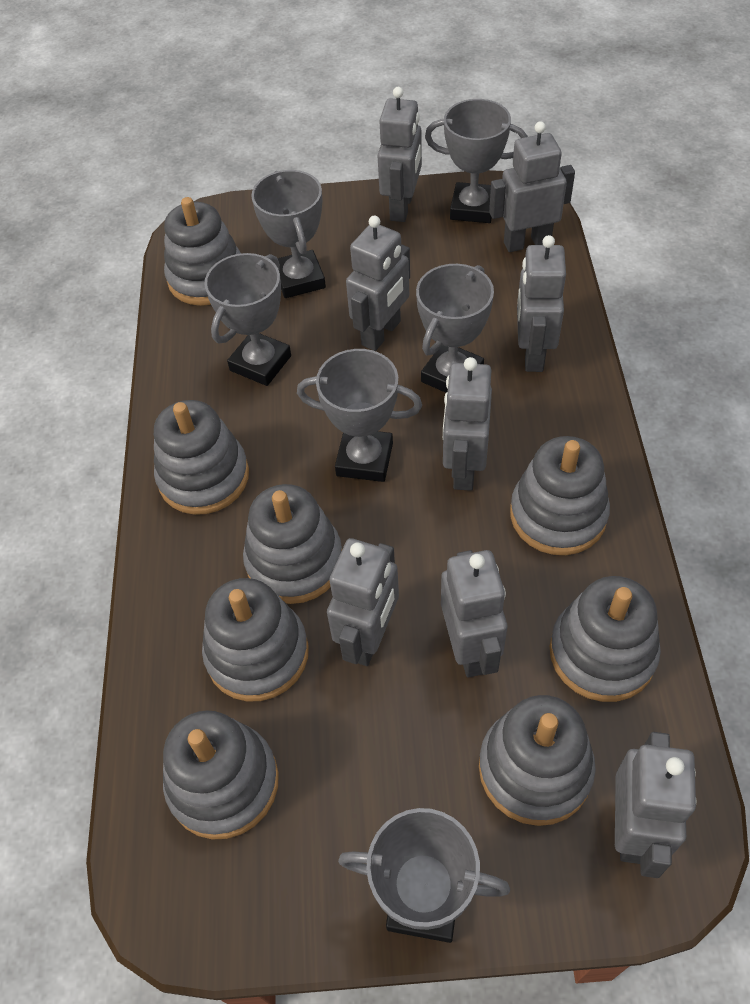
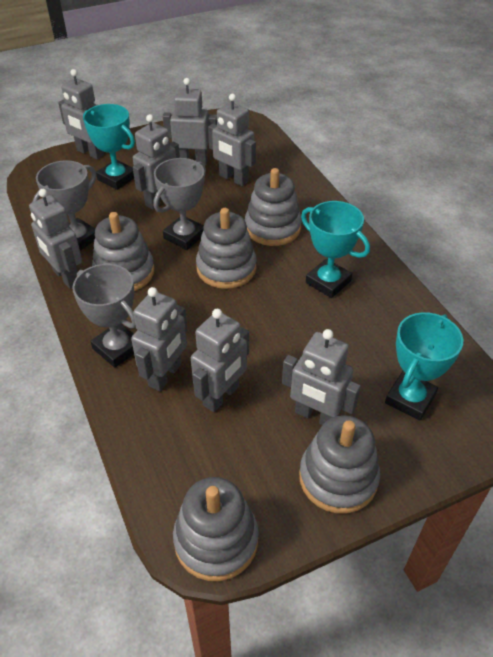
grey stacking toy: [154,400,249,515] [163,710,279,839] [164,197,241,306] [202,578,309,702] [243,484,342,604] [479,695,596,826] [510,436,610,555] [549,576,661,702] = 8 -> [92,212,154,291] [173,477,259,581] [196,208,256,289] [245,168,302,246] [299,415,380,513] = 5
grey trophy: [204,253,291,386] [251,170,326,298] [297,349,422,482] [338,808,510,943] [416,264,494,393] [425,99,528,223] = 6 -> [32,160,96,250] [72,264,136,368] [153,158,206,250] = 3
turquoise trophy: none = 0 -> [83,104,135,190] [301,201,370,298] [385,312,463,420] = 3

